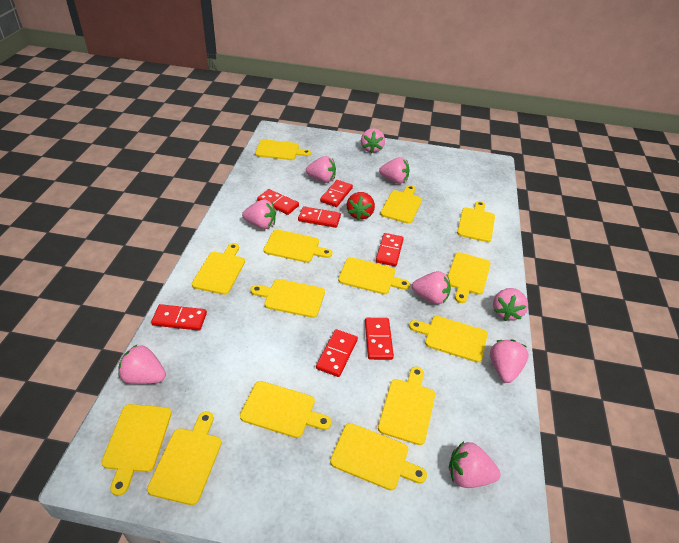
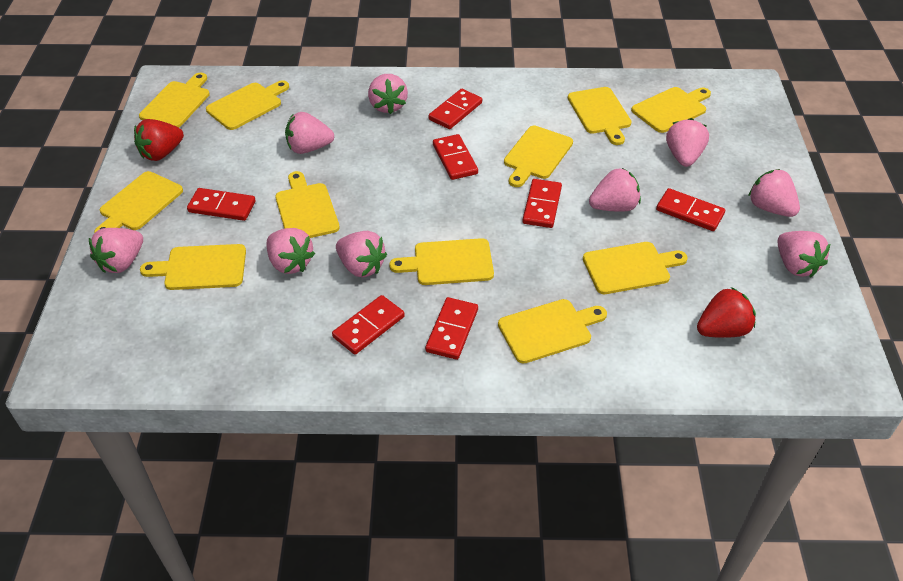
red strawberry: [347,192,375,220] = 1 -> [134,119,184,161] [697,287,756,338] = 2
yellow cutting board: [101,404,172,496] [147,411,222,505] [192,243,245,295] [240,381,331,438] [250,279,325,318] [255,139,311,160] [263,230,332,263] [330,423,427,490] [338,257,410,294] [378,367,435,445] [380,185,422,224] [409,316,488,362] [448,252,491,303] [457,201,495,242] = 14 -> [94,171,183,233] [139,73,210,128] [140,244,246,290] [206,80,289,130] [275,171,340,238] [389,238,494,285] [498,299,607,364] [504,126,573,187] [568,87,632,145] [583,242,688,294] [631,87,711,133] = 11

